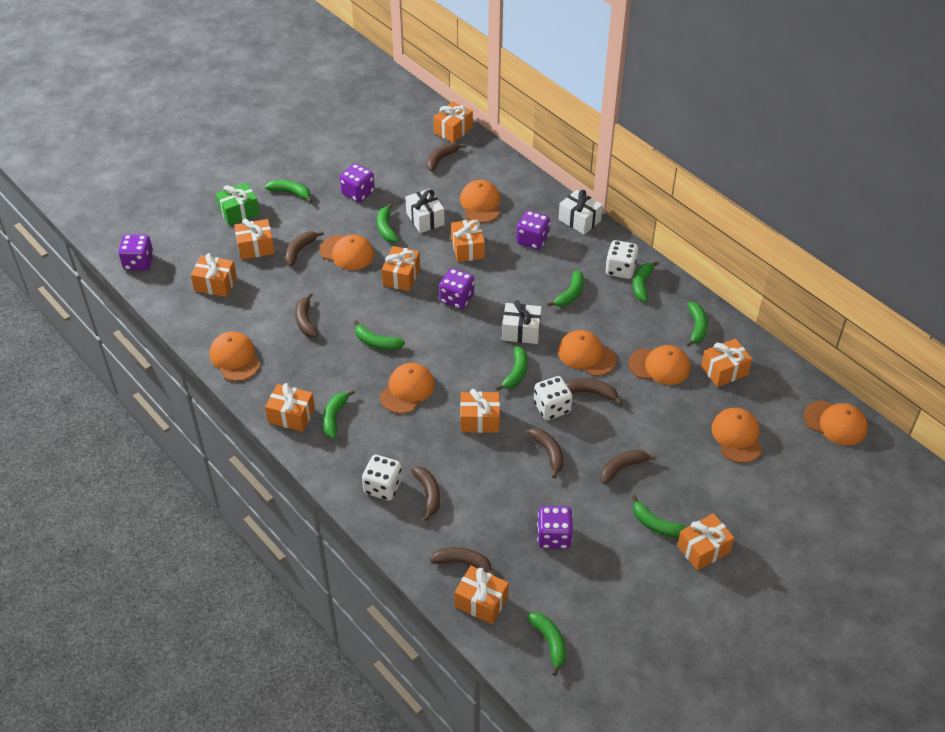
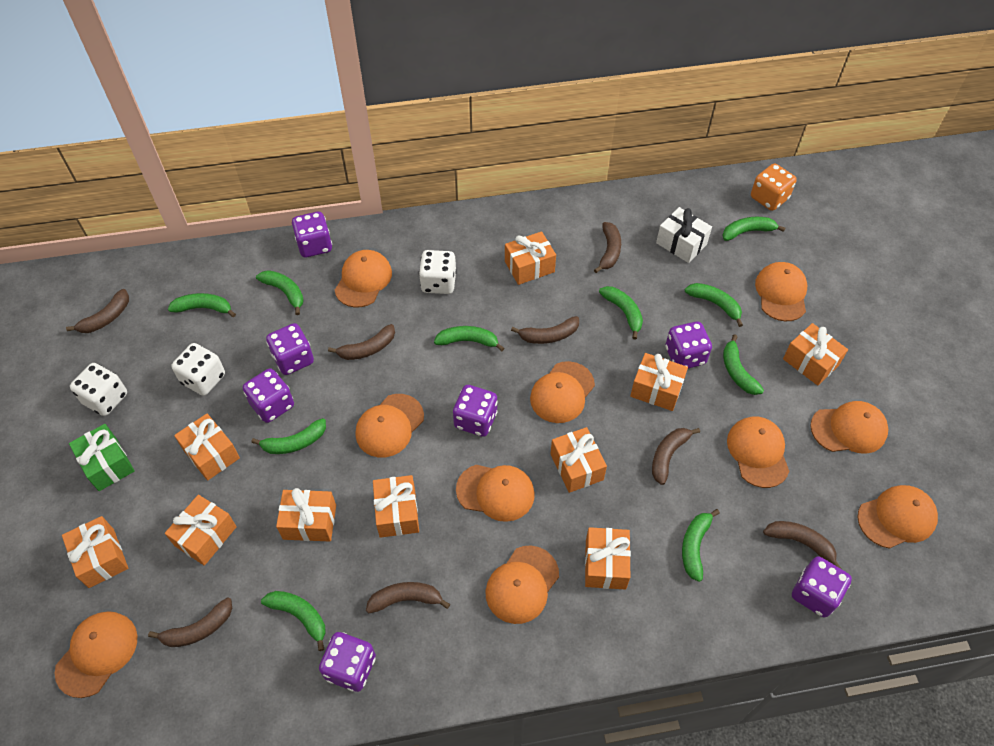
orange cap: [210,332,260,381] [319,235,374,270] [380,363,435,414] [460,180,500,223] [558,330,617,376] [629,345,690,385] [711,408,762,463] [803,400,868,446] = 8 -> [55,611,138,698] [335,250,392,308] [355,394,424,457] [456,465,535,522] [485,546,559,624] [530,361,595,423] [727,417,789,488] [755,262,807,321] [810,401,888,454] [857,485,938,549] = 10
orange dice: none = 0 -> [751,163,797,211] = 1
purple dice: [118,234,154,271] [340,164,375,202] [439,268,474,309] [517,211,550,250] [537,506,573,549] = 5 -> [243,368,294,423] [266,323,314,375] [292,211,332,258] [319,632,376,692] [453,385,498,437] [665,321,712,368] [792,557,852,617] = 7
white gift: [405,189,445,233] [502,300,542,344] [559,190,603,235] = 3 -> [656,207,712,263] = 1

